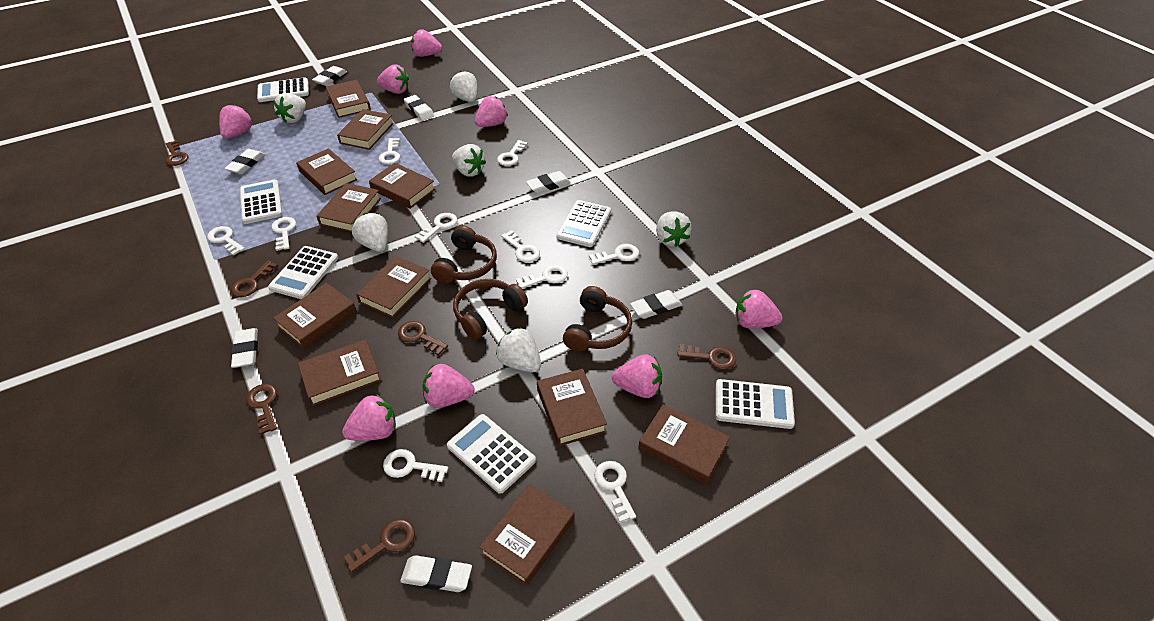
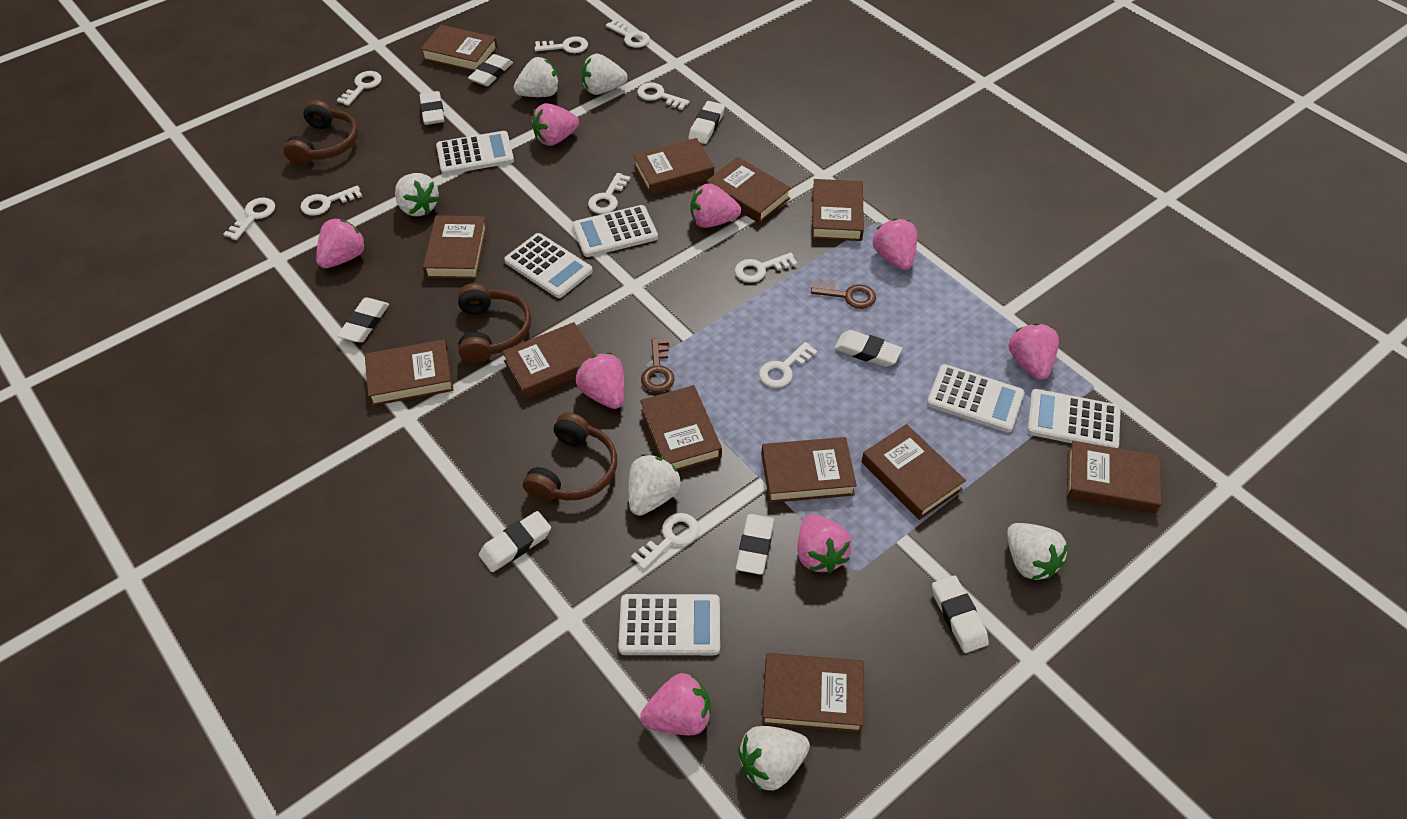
brown book: [273,283,356,349] [296,148,357,195] [298,339,382,406] [316,183,381,232] [326,80,371,118] [337,109,394,150] [356,256,431,318] [369,163,436,209] [479,484,575,586] [537,369,607,446] [638,405,730,484] = 11 -> [365,339,454,406] [420,25,498,71] [423,215,487,279] [502,322,595,399] [633,138,714,195] [640,385,722,471] [707,157,791,224] [761,437,857,503] [762,653,864,733] [812,179,864,241] [861,424,966,520] [1067,441,1161,514] = 12
brown key: [165,140,188,166] [231,260,278,297] [246,384,277,435] [344,519,415,573] [398,321,448,356] [677,344,736,370] = 6 -> [641,338,675,393] [811,280,876,309] = 2
white eraser: [224,149,265,174] [231,328,258,368] [312,66,347,86] [400,555,472,592] [404,95,434,121] [526,171,571,194] [630,290,682,319] = 7 -> [337,298,389,343] [420,91,445,125] [468,54,513,86] [479,511,551,572] [688,101,725,144] [736,514,774,575] [834,330,902,367] [932,576,989,653] = 8

